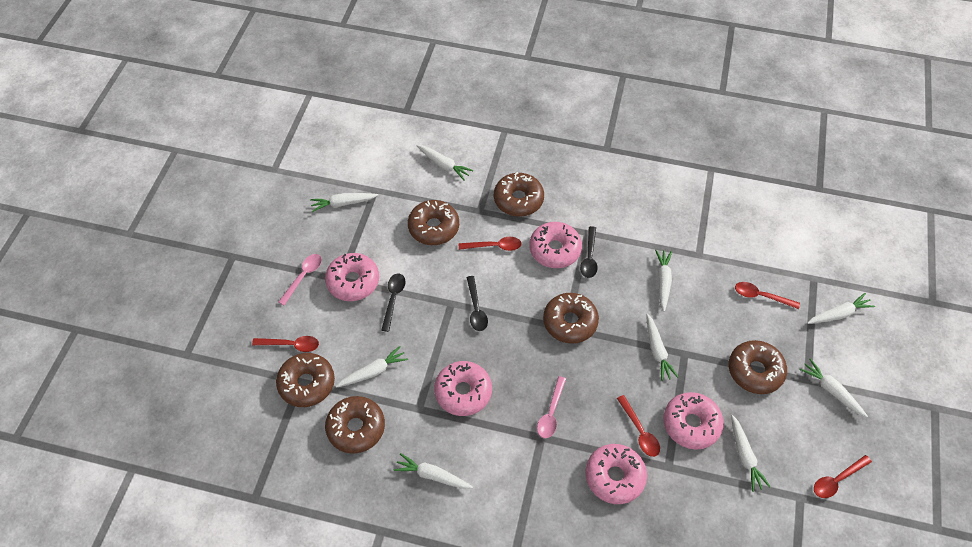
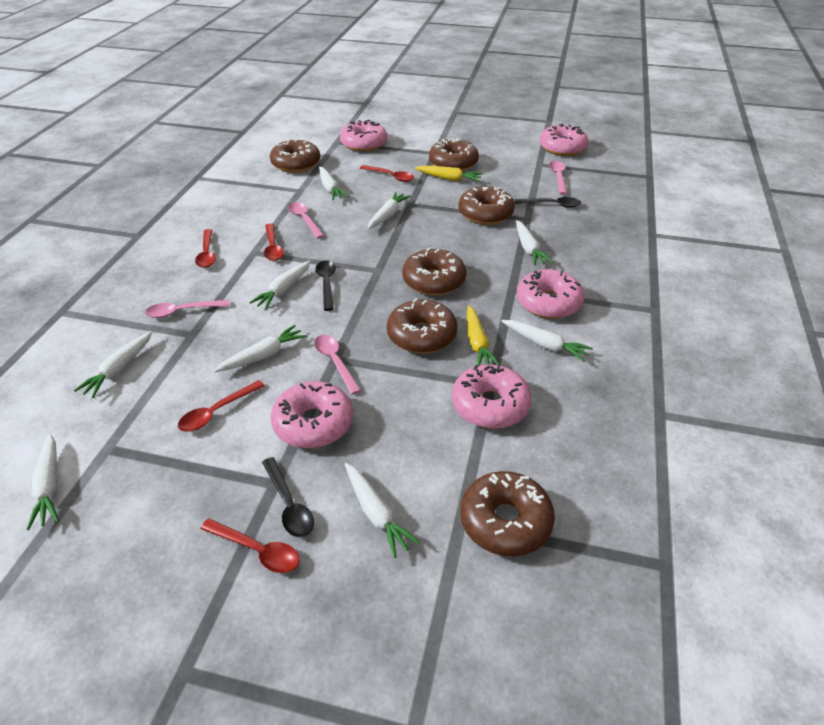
pink spoon: [278,254,322,305] [537,376,566,438] = 2 -> [145,300,229,318] [288,202,324,239] [314,335,361,395] [549,161,567,195] = 4
yellow carrot: none = 0 -> [415,166,483,182] [467,305,500,366] = 2

